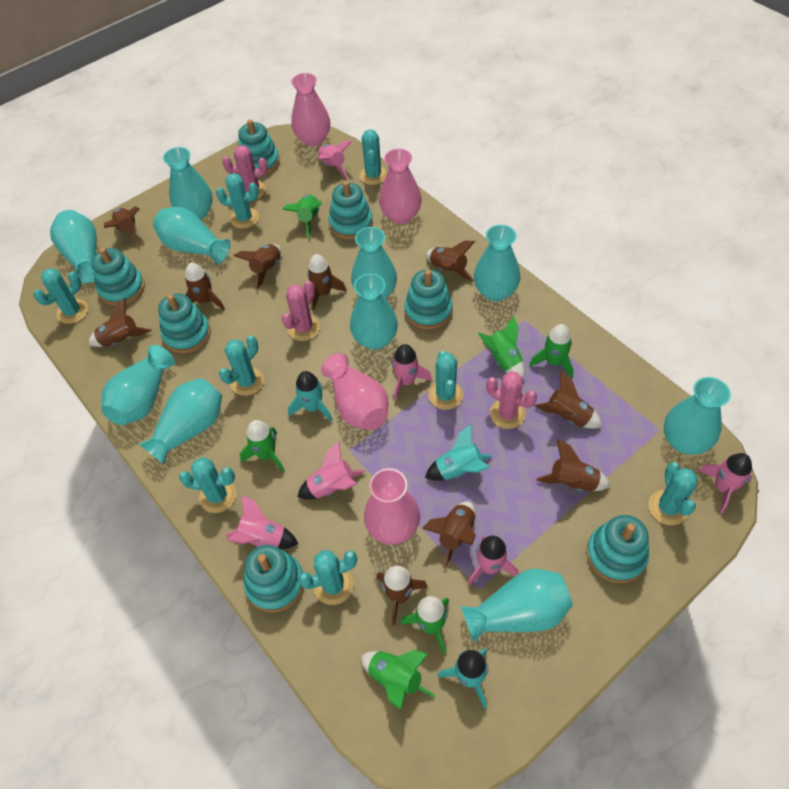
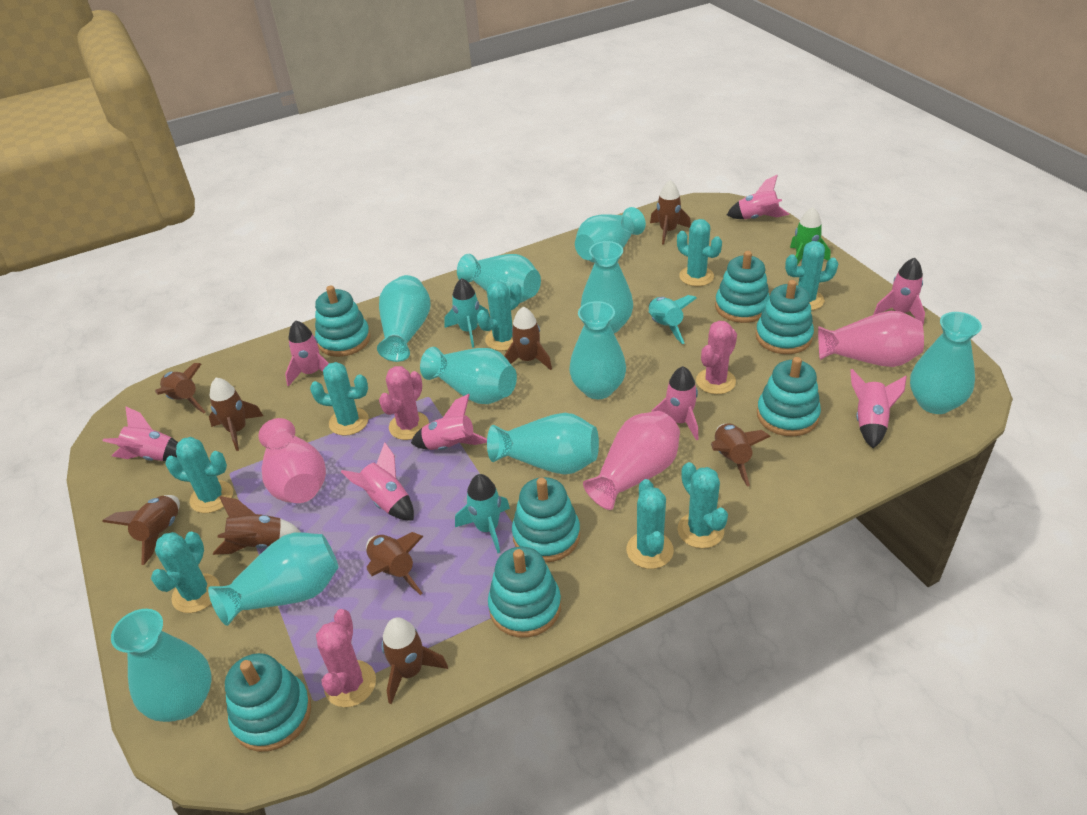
brown rocket: [89,298,152,347] [104,206,140,246] [185,263,225,310] [234,244,281,290] [307,254,347,311] [376,566,428,626] [422,502,476,569] [426,240,475,282] [534,371,602,429] [536,439,611,492] = 10 -> [102,495,180,565] [155,363,206,413] [209,378,263,451] [213,496,301,555] [366,532,424,595] [381,617,448,704] [504,307,552,370] [650,180,691,245] [711,423,771,487] = 9
green rocket: [240,420,285,472] [282,194,322,238] [361,650,435,710] [401,596,449,655] [478,316,525,381] [529,324,574,379] = 6 -> [790,207,830,265] = 1
pink rocket: [225,495,298,549] [298,441,365,500] [318,140,352,179] [392,344,432,401] [467,536,519,586] [699,453,753,513] = 6 -> [103,406,178,461] [285,320,329,387] [341,442,414,521] [411,394,487,450] [651,366,698,440] [727,175,789,219] [850,369,907,448] [873,258,925,325] = 8
pink vase: [291,73,330,146] [321,353,389,430] [364,468,420,545] [379,149,422,224] = 4 -> [258,418,326,503] [583,411,680,510] [818,311,924,367] = 3

